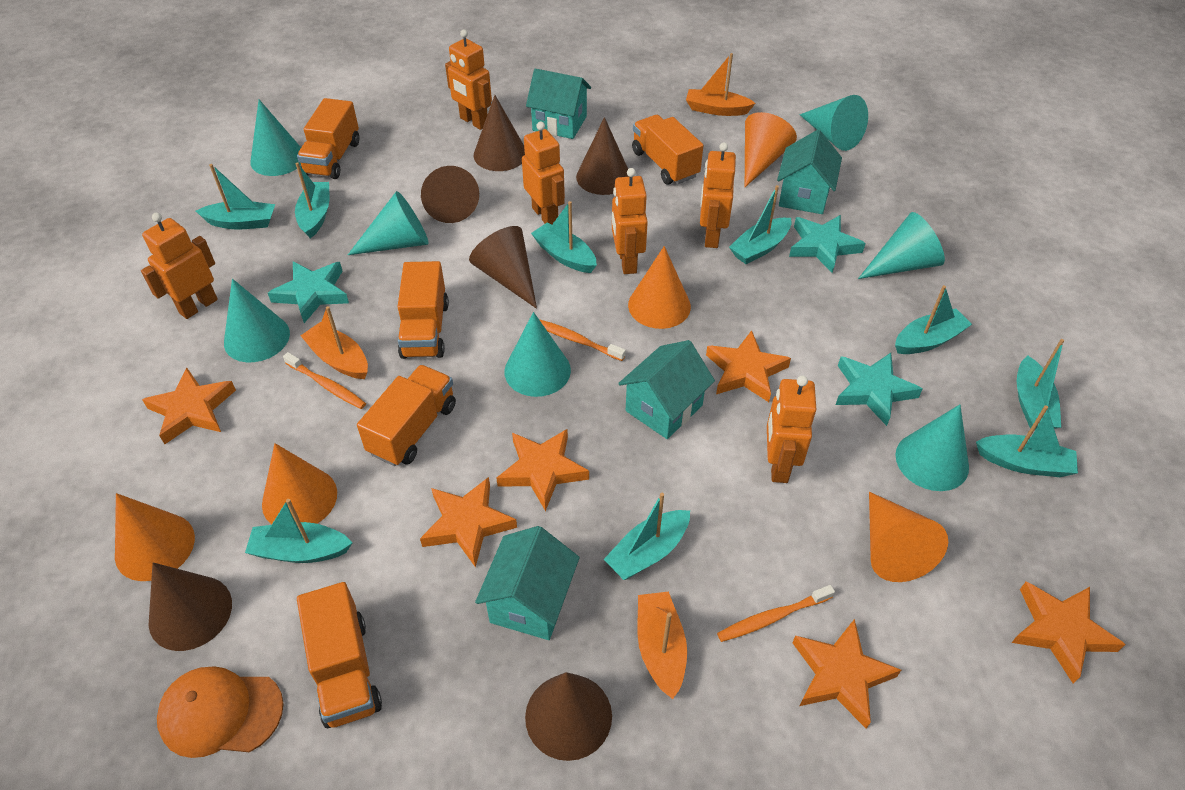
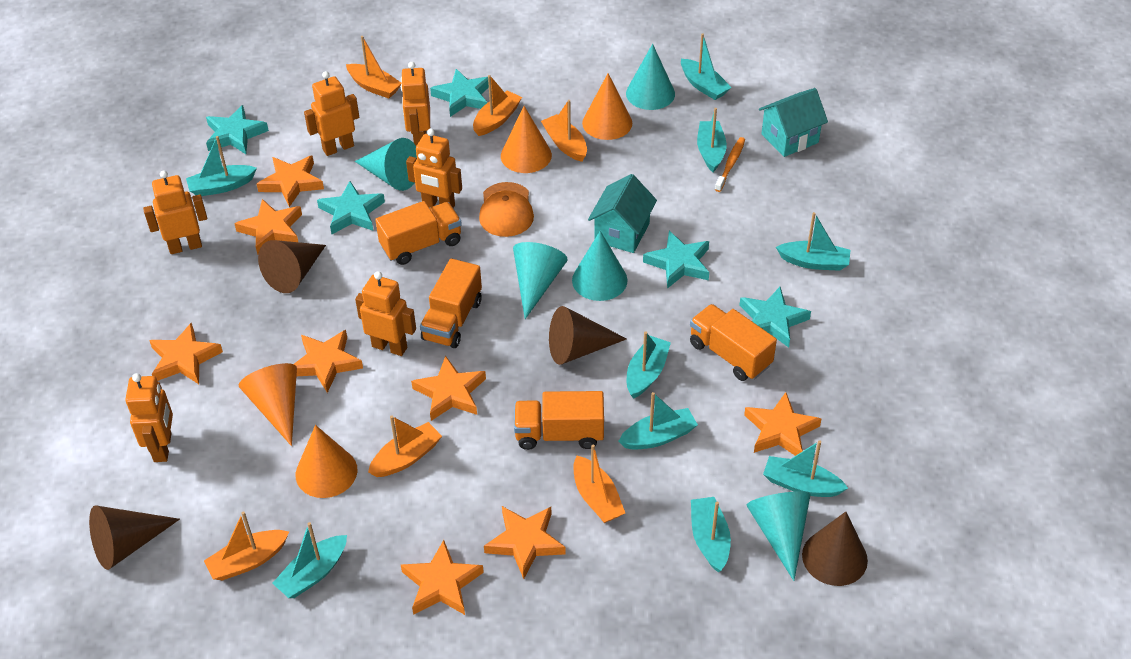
brown cone: [148,562,232,651] [421,166,479,223] [469,226,537,309] [474,95,525,171] [525,672,612,761] [576,117,629,195] = 6 -> [89,505,180,570] [258,240,326,293] [549,306,627,365] [802,512,868,586] = 4
orange boat: [300,306,368,379] [638,592,687,699] [686,53,756,116] = 3 -> [204,511,289,581] [346,36,402,99] [368,415,442,477] [473,75,522,136] [541,100,587,162] [573,444,625,523] = 6
orange cone: [115,493,195,581] [262,443,337,524] [628,246,691,329] [745,112,797,187] [869,492,948,582] = 5 -> [239,363,297,446] [296,425,358,498] [501,106,552,173] [582,73,632,140] = 4
orange star: [142,368,236,444] [420,477,517,568] [496,429,589,511] [706,330,791,402] [793,619,901,729] [1012,582,1126,684] = 6 -> [149,323,223,384] [234,199,302,254] [257,155,324,207] [294,330,363,393] [401,540,484,615] [411,356,486,421] [484,506,566,579] [744,392,821,456] = 8
orange toothbrush: [283,352,366,409] [539,319,626,361] [717,585,835,642] = 3 -> [715,137,745,192] = 1
orange truck: [297,98,359,179] [297,582,382,728] [357,365,456,466] [398,261,449,359] [632,115,704,185] = 5 -> [375,201,462,265] [420,258,482,348] [514,391,604,450] [690,304,777,381] = 4
turquoise cone: [224,279,290,362] [250,99,301,176] [348,191,429,255] [504,312,571,397] [800,95,868,151] [858,212,945,279] [895,405,969,491] = 7 -> [355,138,417,191] [513,242,568,319] [572,231,628,301] [626,44,675,110] [747,491,810,581] = 5
turquoise house: [475,526,580,640] [526,69,591,139] [618,340,715,439] [777,130,842,214] = 4 -> [588,174,657,253] [759,88,828,157] = 2
turquoise star: [268,261,349,323] [789,215,866,273] [836,353,922,426] = 3 -> [206,105,269,154] [317,181,385,234] [430,69,489,117] [643,231,709,289] [739,287,811,348] = 5

